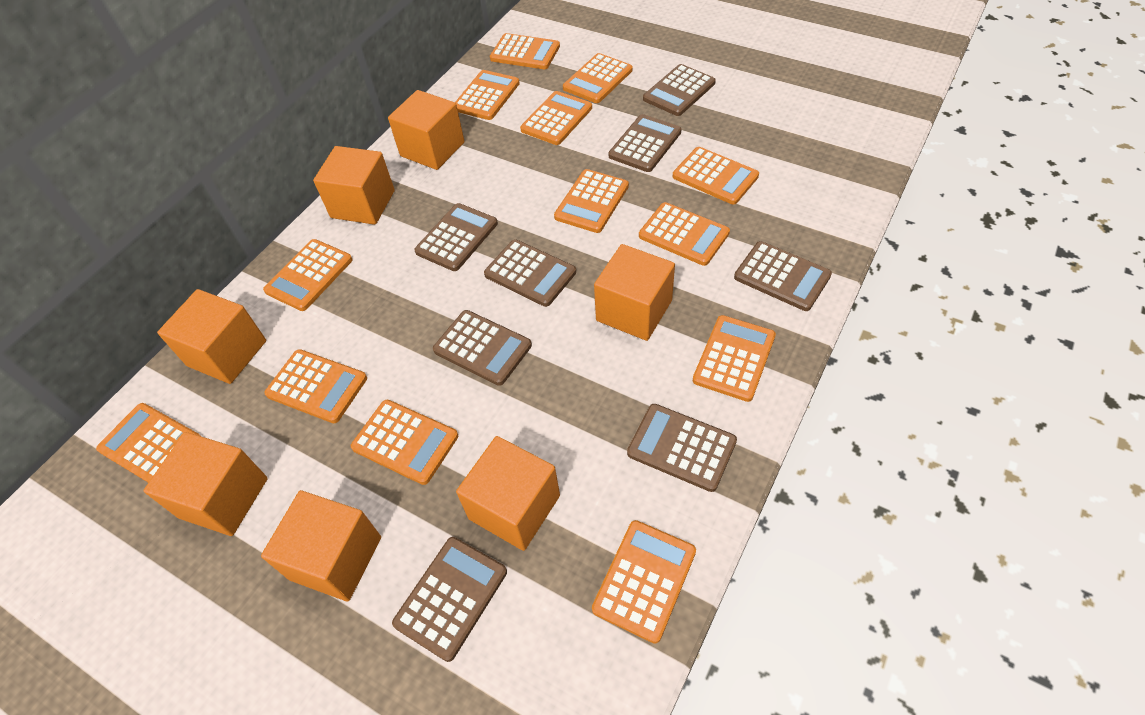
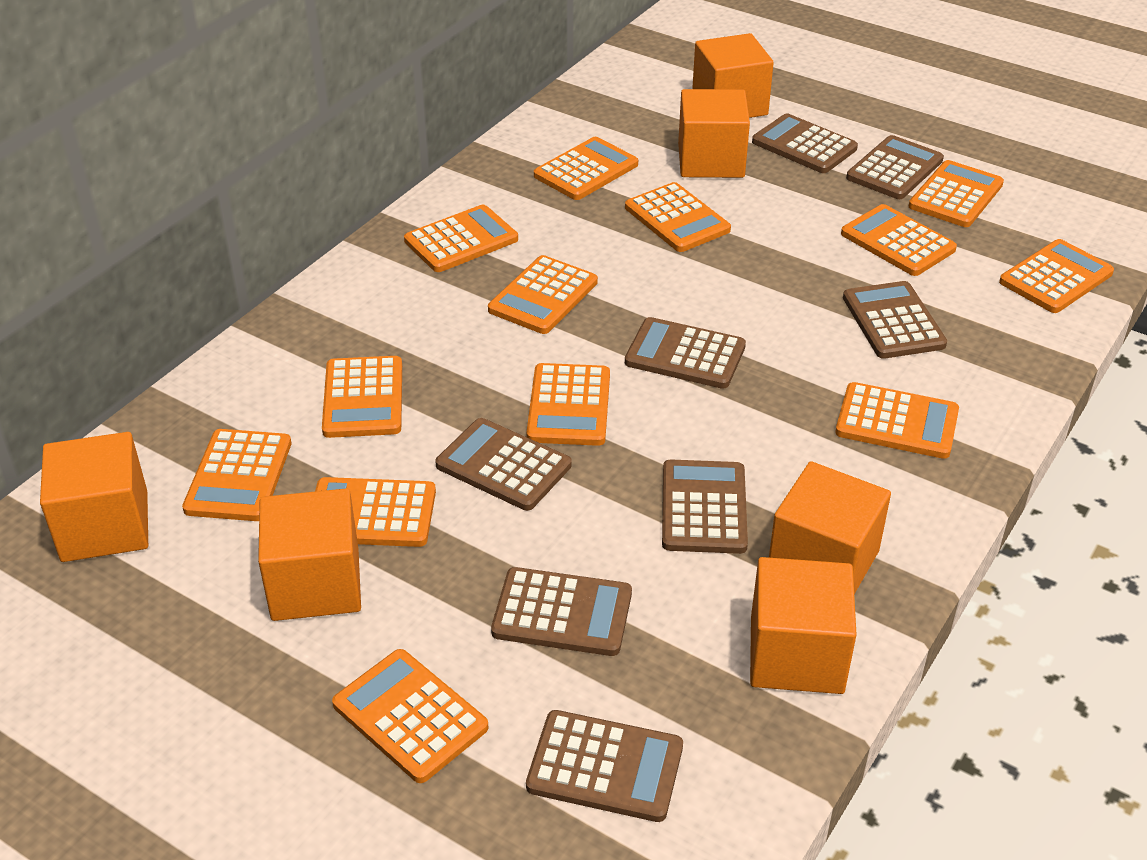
orange cube: [143,432,268,536] [157,289,266,384] [261,490,381,601] [313,146,395,225] [388,90,465,170] [456,436,560,551] [594,244,675,341] = 7 -> [40,432,148,562] [258,488,361,621] [678,89,750,178] [692,33,774,118] [750,557,857,694] [769,461,891,594] = 6

